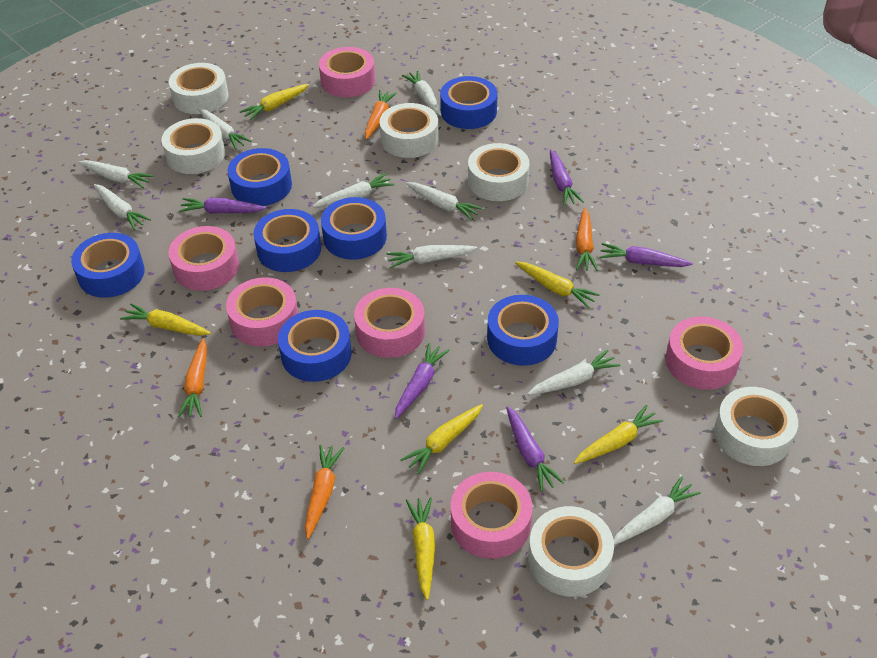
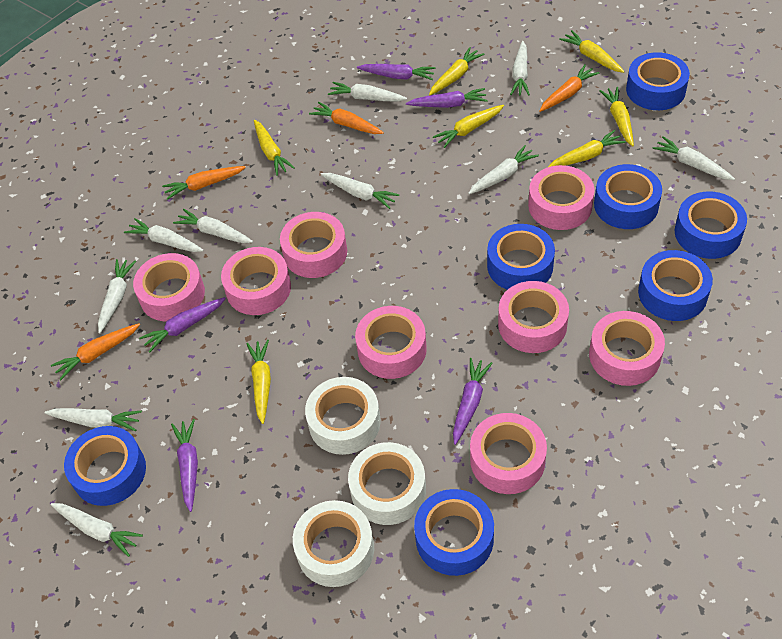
pink tape: [168,226,239,291] [226,277,298,347] [319,47,375,97] [354,288,425,358] [451,472,533,559] [666,317,743,390] = 6 -> [133,253,205,321] [221,247,291,315] [280,212,347,278] [355,306,427,379] [470,413,547,494] [498,281,569,353] [528,165,595,230] [589,311,665,386] = 8
white carrot: [78,160,154,188] [94,184,151,230] [198,108,251,150] [313,173,395,207] [387,245,477,269] [402,70,441,116] [405,182,482,220] [528,350,620,395] [614,476,701,545] = 9 -> [45,408,142,431] [50,503,143,557] [98,259,136,334] [124,218,204,252] [173,209,253,243] [320,173,399,209] [328,82,407,102] [468,145,539,194] [510,41,530,96] [653,136,735,180] = 10
white tape: [161,118,225,174] [169,63,229,114] [379,103,439,158] [468,143,530,201] [528,506,614,597] [714,387,798,466] = 6 -> [293,500,374,587] [305,377,381,455] [348,442,426,525] = 3
yellow carrot: [120,303,211,336] [240,84,309,120] [401,404,483,475] [406,497,435,600] [515,262,600,308] [574,405,663,464] = 6 -> [246,340,271,424] [254,120,295,176] [429,47,484,95] [433,105,504,148] [547,130,626,168] [559,30,625,73] [599,87,634,146] = 7

